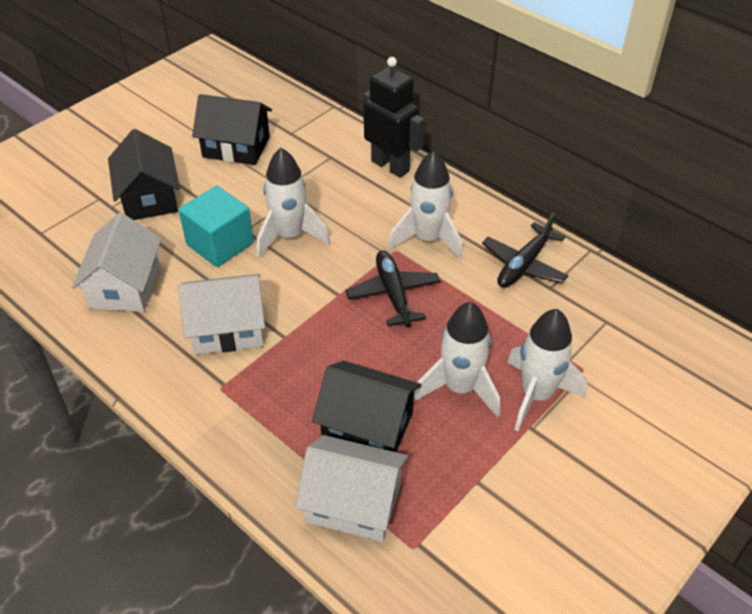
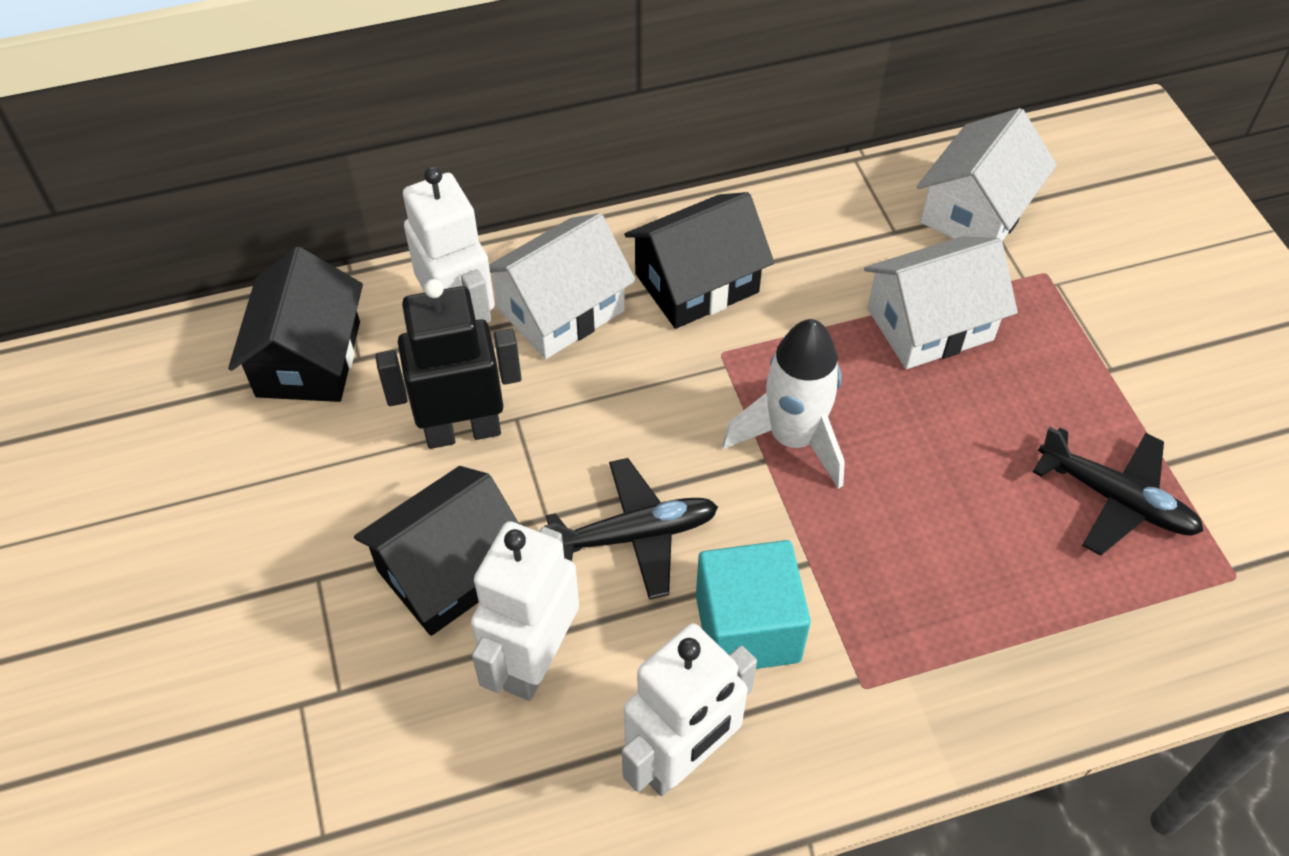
white robot: none = 0 -> [403,166,495,323] [471,521,579,701] [622,623,757,796] = 3
white rocket: [257,148,330,258] [388,151,462,260] [414,302,500,417] [507,309,587,431] = 4 -> [722,319,845,489] = 1

